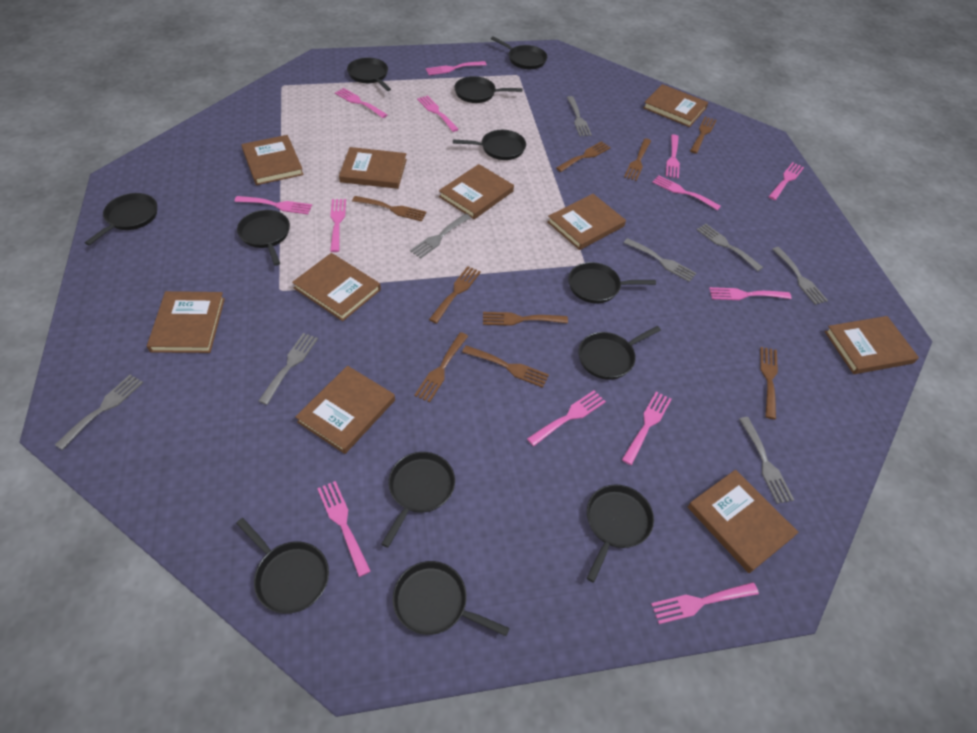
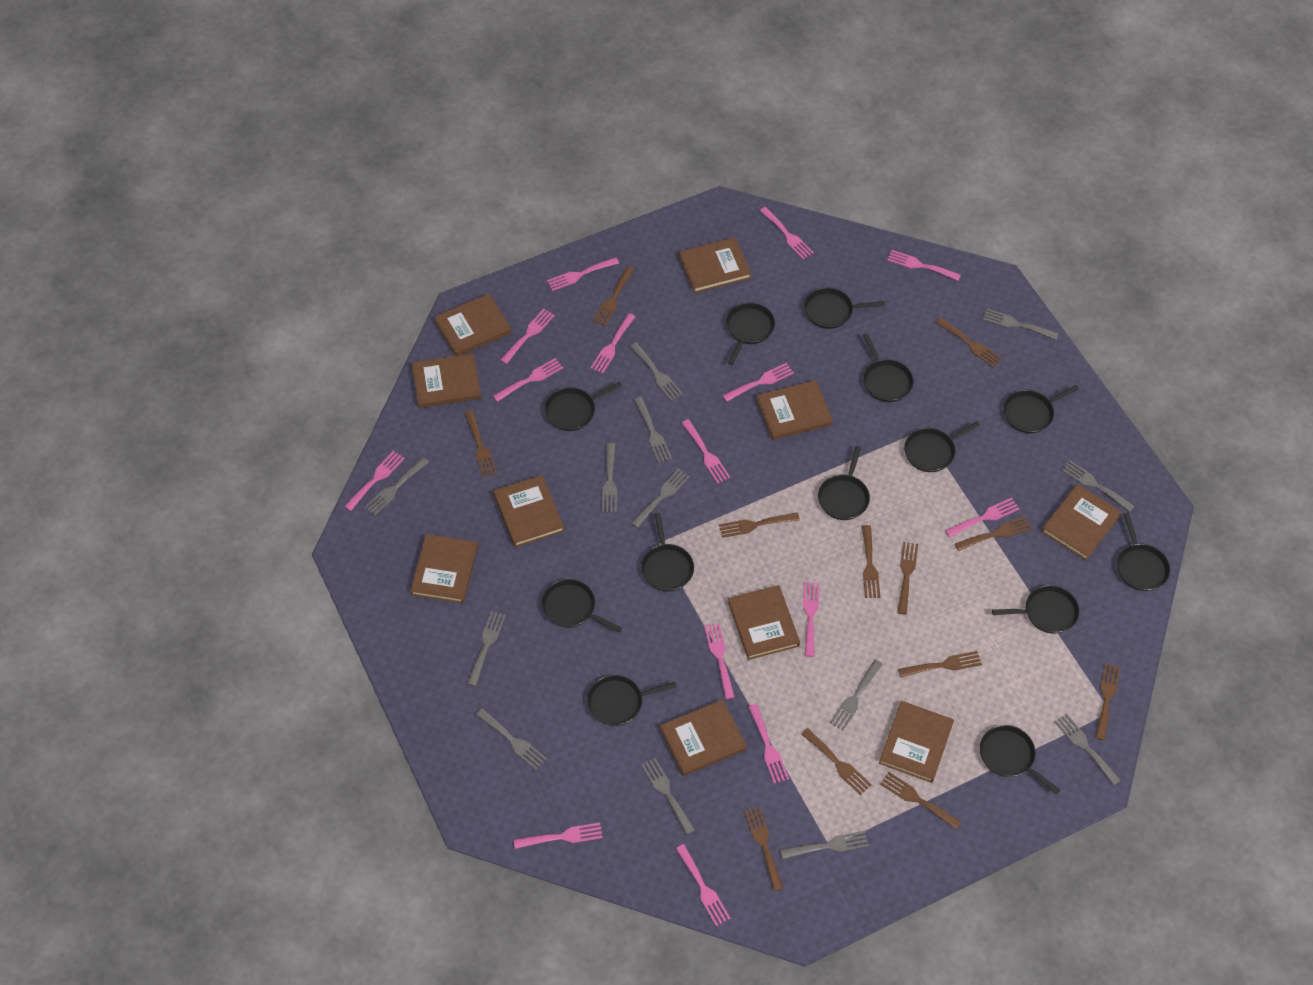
black pan: [85,193,157,245] [236,518,329,614] [237,210,290,266] [347,58,391,91] [382,452,455,548] [393,561,509,636] [453,130,526,160] [454,76,522,103] [491,36,547,69] [568,262,656,303] [578,326,661,380] [587,484,654,582] = 12 -> [542,579,622,633] [545,382,622,431] [587,675,677,726] [641,513,694,592] [726,302,775,365] [804,287,885,329] [818,446,870,520] [863,333,913,402] [904,421,980,472] [980,725,1060,794] [992,585,1079,634] [1004,385,1079,434] [1117,513,1170,591] = 13
brown fork: [352,196,427,221] [414,332,468,403] [429,266,481,323] [462,345,549,388] [483,312,568,326] [556,141,611,172] [624,138,651,181] [690,117,716,154] [760,347,778,419] = 9 -> [464,410,497,477] [593,267,634,326] [719,513,800,538] [744,807,783,891] [801,728,872,795] [862,525,880,598] [880,772,961,829] [897,542,918,615] [898,651,982,677] [936,317,1002,367] [955,517,1032,551] [1095,663,1120,740] = 12
grey fork: [55,375,143,450] [259,333,318,405] [410,213,471,259] [567,96,592,137] [624,238,696,282] [697,224,763,271] [739,417,794,504] [772,247,828,305] = 8 -> [364,457,429,516] [467,611,506,686] [476,708,547,770] [602,443,617,513] [630,342,683,401] [631,468,690,528] [634,397,672,463] [641,758,695,835] [780,831,869,859] [830,659,883,731] [983,308,1058,340] [1055,713,1121,785] [1062,460,1134,512] = 13
pink fork: [234,196,312,214] [317,481,371,577] [330,199,346,252] [335,88,387,118] [417,95,459,132] [426,61,486,75] [527,390,606,446] [622,391,672,465] [651,582,759,624] [652,175,721,210] [666,135,680,179] [709,287,791,300] [768,162,804,200] = 13 -> [344,451,405,511] [493,358,563,402] [500,309,555,364] [514,822,603,849] [547,257,619,291] [590,313,636,374] [676,844,731,926] [682,419,730,484] [704,623,735,699] [722,363,794,402] [748,704,789,784] [760,207,814,259] [803,582,819,657] [887,250,961,281] [945,498,1019,537] = 15

